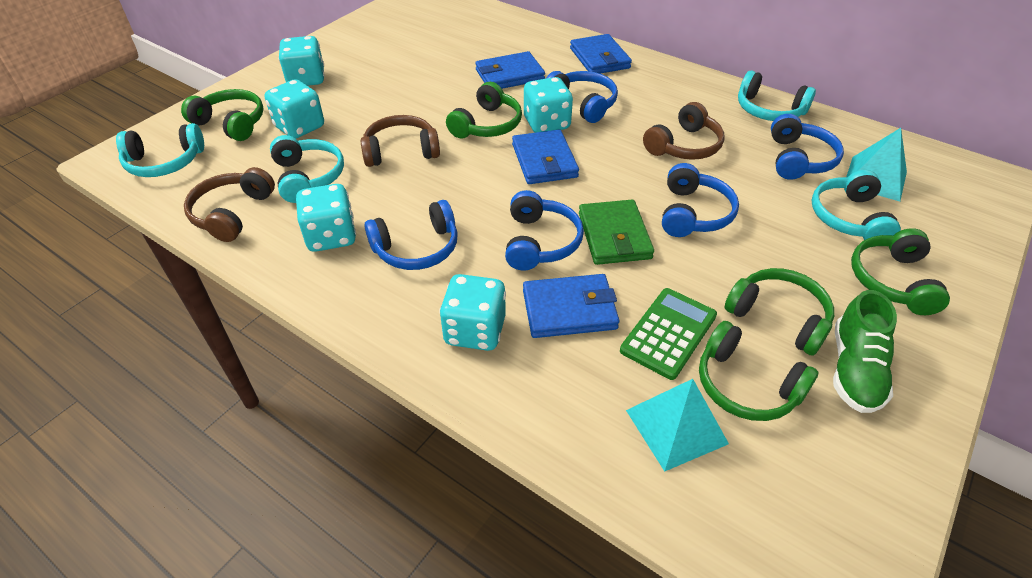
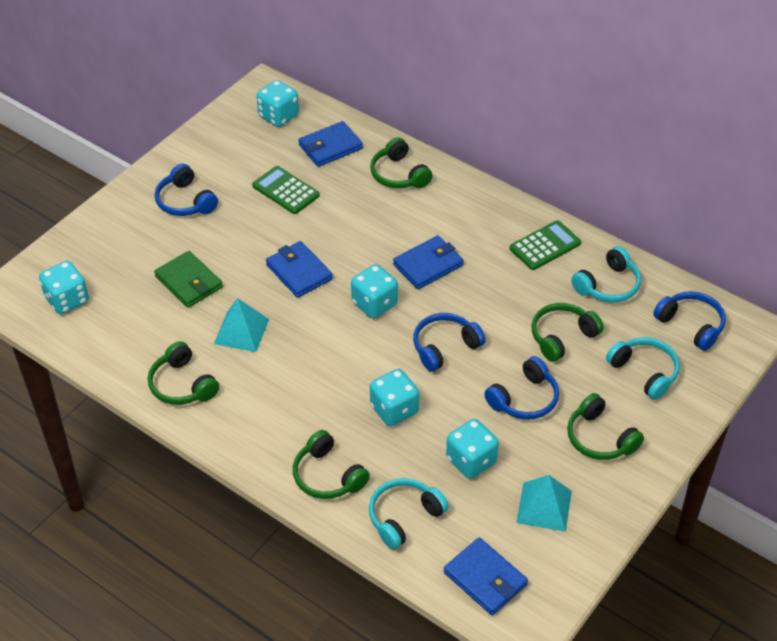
blue headphones: [365,200,458,270] [505,190,584,271] [546,71,618,123] [662,163,739,237] [771,114,844,180] = 5 -> [155,164,218,216] [413,313,486,372] [484,356,559,420] [653,291,726,351] = 4
brown headphones: [184,167,275,242] [361,115,440,167] [643,102,725,160] = 3 -> none = 0
green calculator: [620,288,717,380] = 1 -> [252,166,320,214] [510,220,581,270] = 2
green shoe: [833,290,897,413] = 1 -> none = 0
turquoise headphones: [116,123,204,177] [270,135,344,203] [738,70,816,121] [812,170,901,240] = 4 -> [369,478,449,549] [571,246,641,302] [606,337,680,400] = 3

